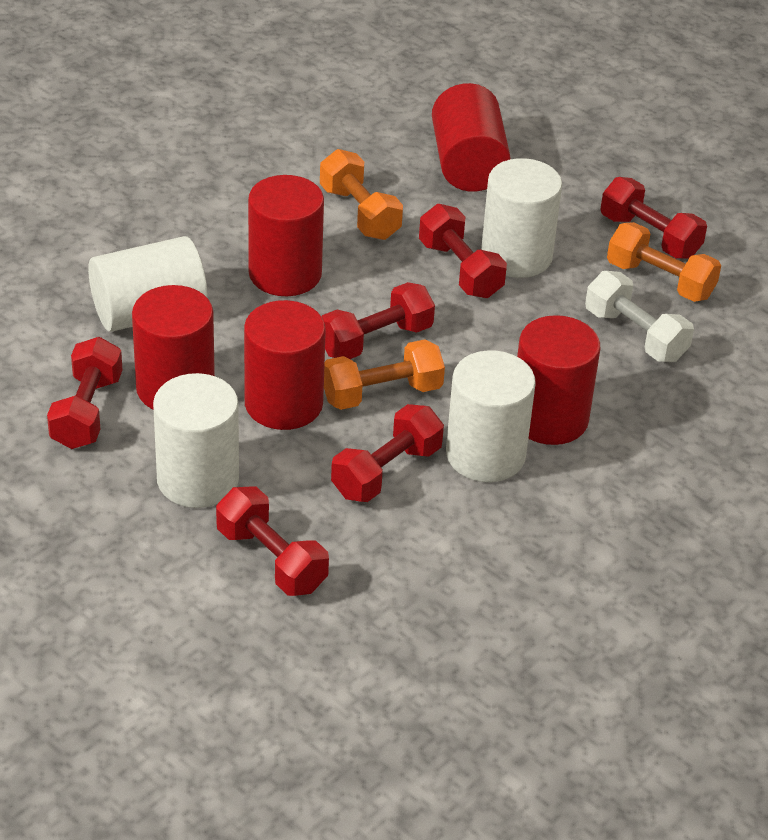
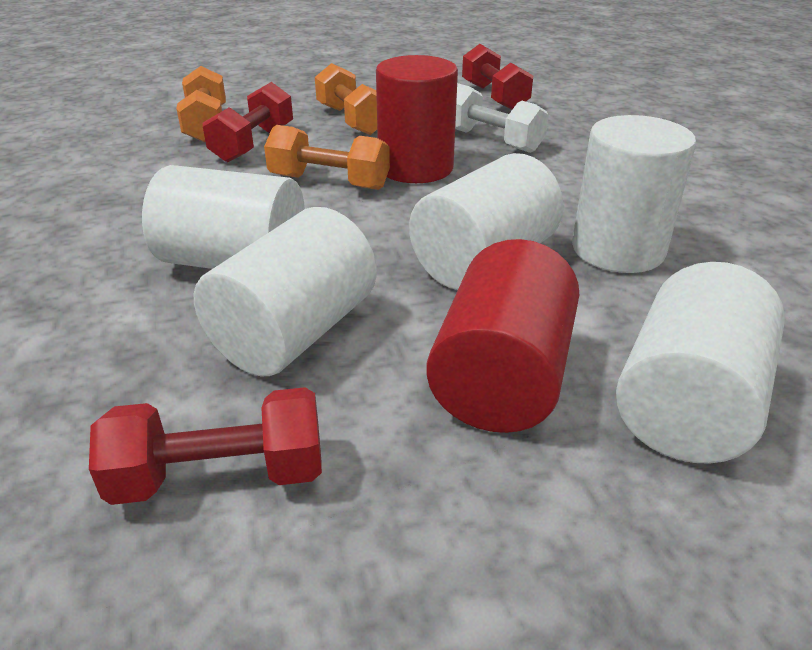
red cylinder: [132,285,215,410] [244,300,326,430] [248,175,324,296] [432,83,511,192] [517,315,600,445] = 5 -> [376,55,458,183] [426,239,579,433] = 2
red dumbbell: [47,337,122,449] [216,487,329,596] [322,282,435,359] [331,404,444,502] [419,204,507,298] [600,177,707,259] = 6 -> [89,387,322,505] [203,82,293,162] [462,44,533,110] = 3
white cylinder: [88,236,207,332] [153,373,239,508] [446,350,536,482] [481,158,562,278] = 4 -> [142,165,305,269] [194,207,377,376] [409,153,564,290] [572,115,696,273] [616,262,785,464] = 5

